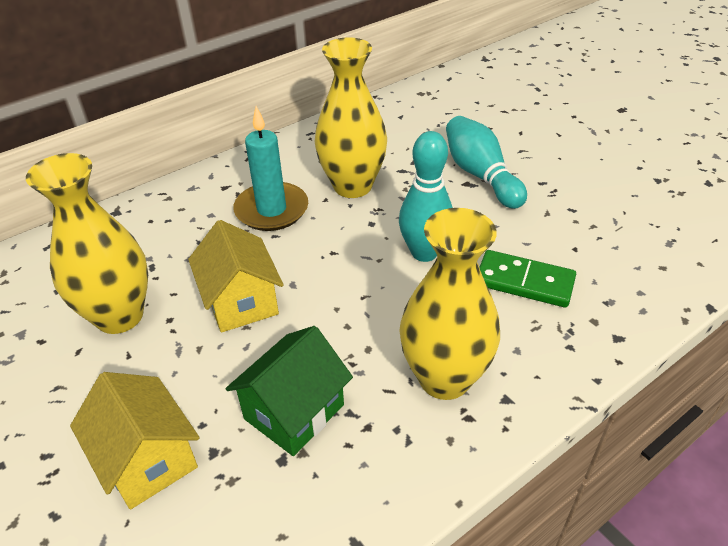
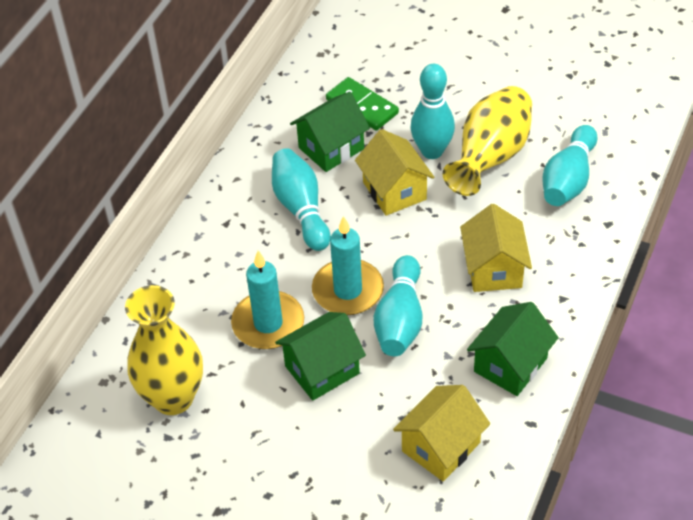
green house: [226,326,353,456] = 1 -> [275,312,366,401] [290,92,370,172] [467,302,559,396] = 3
turquoise bowling pin: [399,131,453,262] [446,116,527,209] = 2 -> [272,148,331,251] [374,255,423,356] [410,64,455,159] [542,125,598,206] = 4
turquoise candle: [233,106,308,231] = 1 -> [231,250,304,349] [312,216,384,315] = 2
yellow house: [70,372,200,509] [188,220,284,333] = 2 -> [355,129,434,216] [393,385,490,481] [460,204,532,292] = 3
yellow vase: [26,153,148,334] [314,37,387,198] [399,208,500,400] = 3 -> [125,285,203,415] [443,86,532,196] = 2

